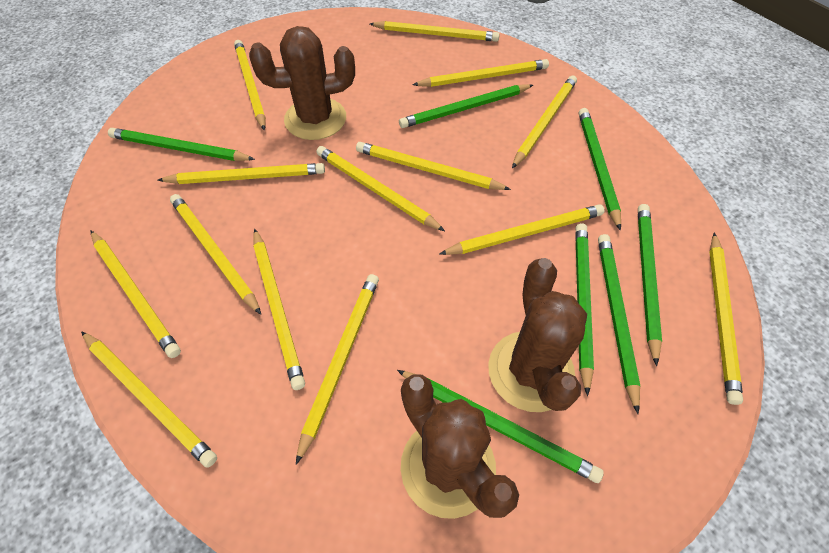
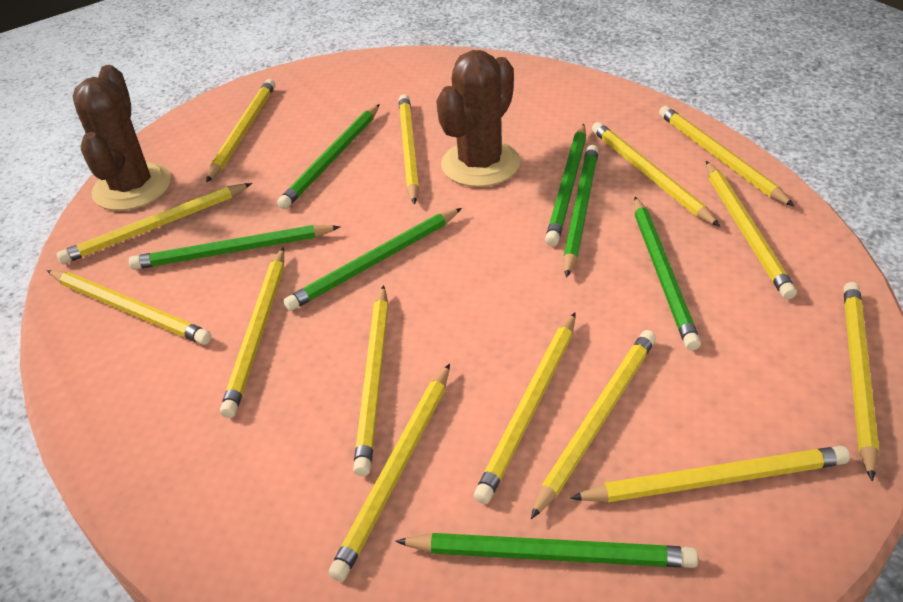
brown cactus: [249,26,355,140] [401,375,519,519] [488,258,587,412] = 3 -> [73,65,171,211] [436,50,520,187] = 2

